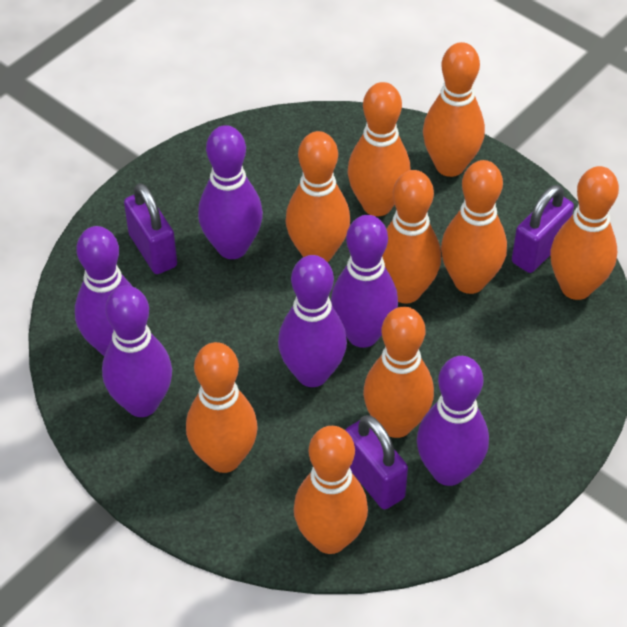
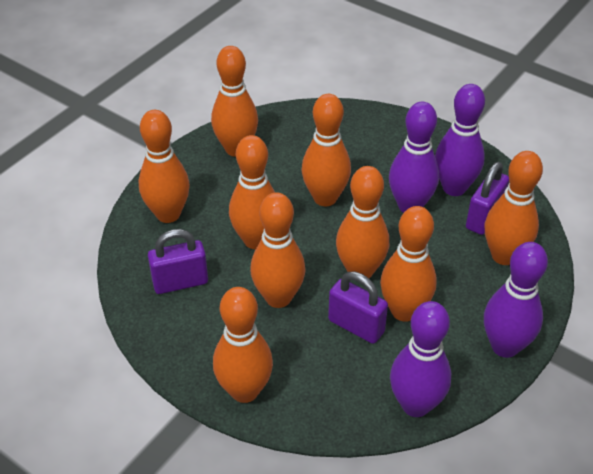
purple bowling pin: [75,226,133,356] [102,286,172,417] [198,125,263,259] [278,255,347,387] [331,215,398,348] [417,356,489,486] = 6 -> [389,102,439,213] [390,301,451,417] [435,84,485,196] [484,242,548,358] = 4

